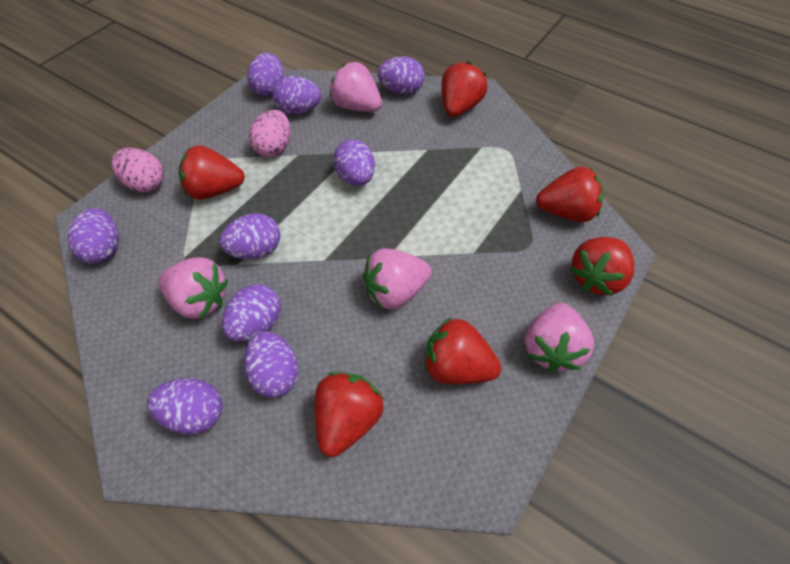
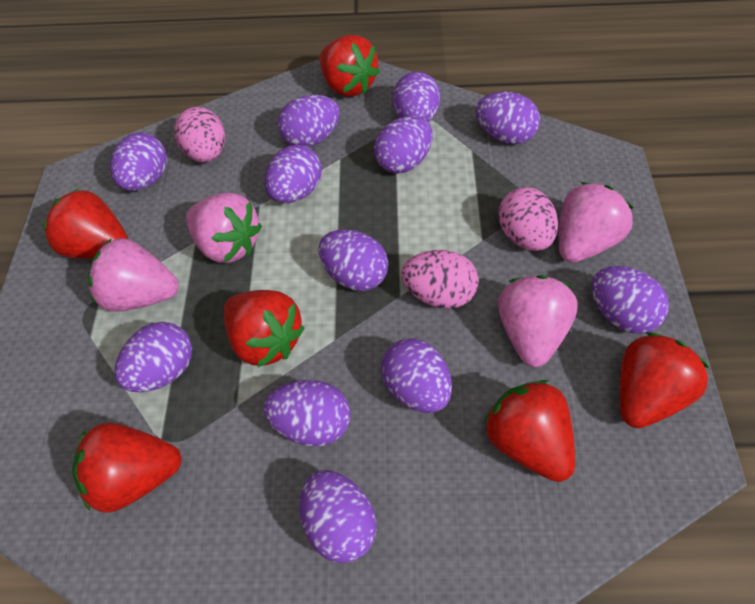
pink egg: [111,148,164,192] [249,110,290,157] = 2 -> [174,107,225,163] [401,250,479,309] [498,187,558,251] = 3
purple egg: [68,208,119,264] [147,378,223,434] [220,213,281,259] [222,284,281,341] [244,331,299,398] [247,53,284,96] [272,76,321,115] [334,139,375,186] [377,56,425,94] = 9 -> [110,133,167,191] [114,322,192,392] [264,145,322,203] [264,380,351,447] [278,95,340,147] [299,470,376,563] [318,229,389,291] [374,116,433,174] [381,338,452,413] [393,71,440,122] [476,92,540,144] [591,266,669,334] = 12

